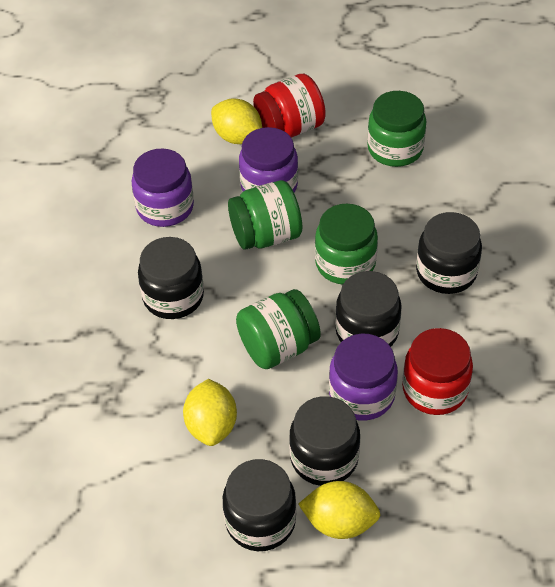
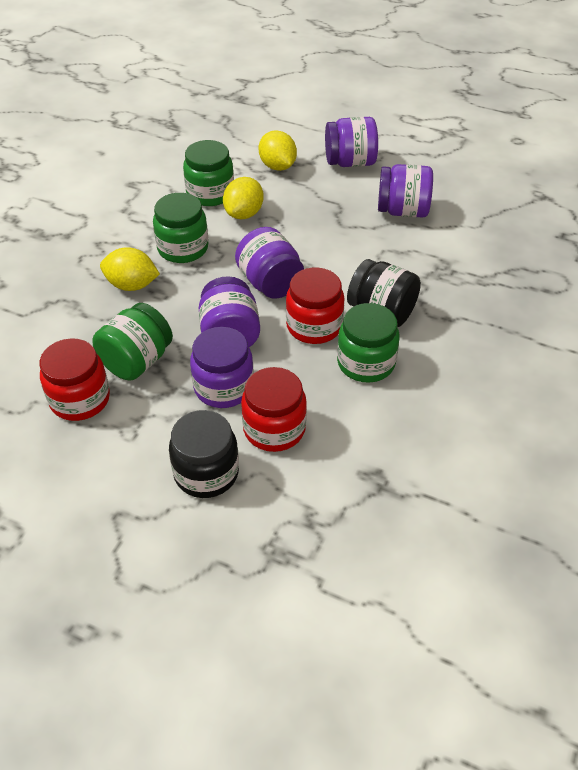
black jar: [138,237,204,319] [223,459,296,551] [289,396,360,486] [335,271,402,347] [416,212,482,294] = 5 -> [169,410,239,498] [347,259,421,327] = 2
purple jar: [132,148,194,227] [239,127,298,192] [329,333,398,420] = 3 -> [190,327,254,408] [199,276,260,347] [235,227,304,299] [325,117,378,167] [378,164,433,218] = 5
red jar: [253,74,326,138] [402,328,473,415] = 2 -> [39,338,110,421] [241,367,307,452] [286,268,345,344] = 3

